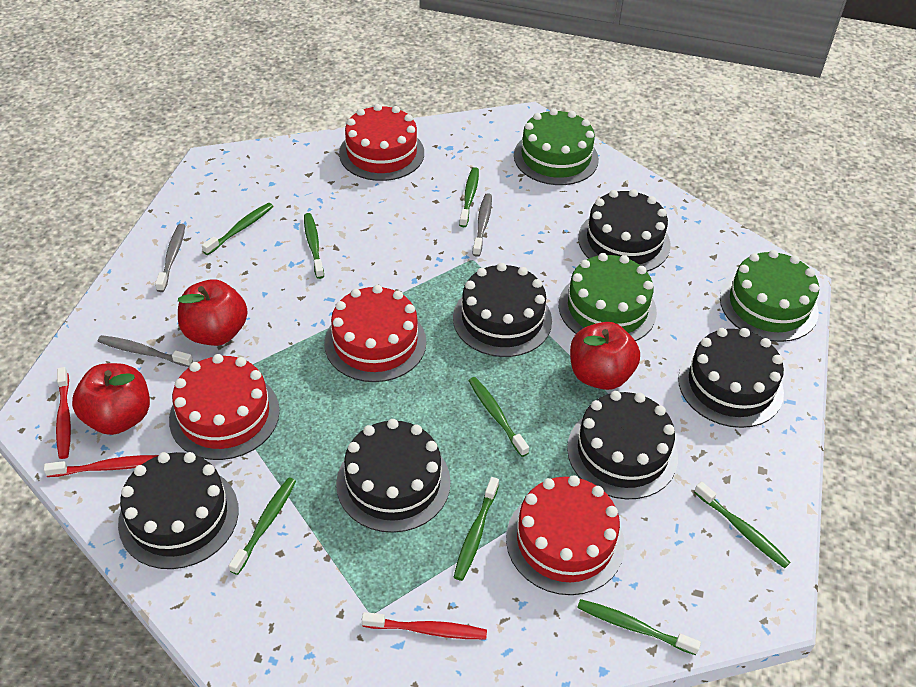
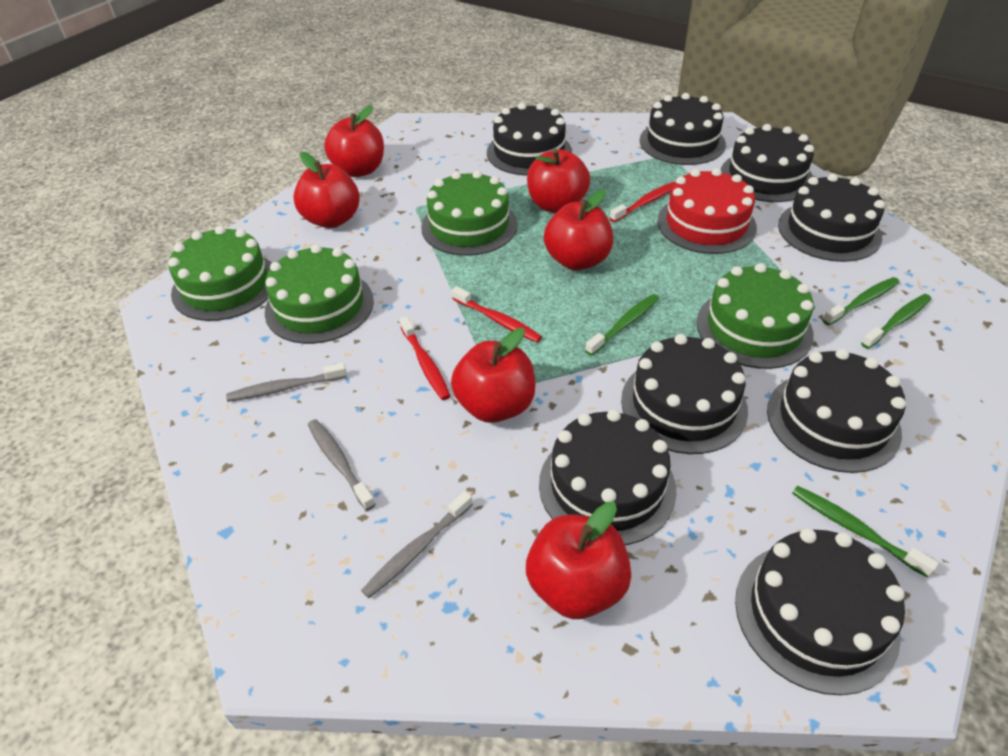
black cake: [118,452,239,569] [336,419,451,533] [453,263,552,357] [567,391,678,499] [578,189,671,272] [678,328,784,428] = 6 -> [487,103,572,176] [539,409,677,545] [621,334,748,454] [639,93,726,165] [721,124,814,202] [735,528,905,695] [767,349,906,473] [778,174,885,262] = 8
green cake: [514,108,599,185] [559,253,657,341] [720,250,819,342] = 3 -> [168,226,272,321] [265,244,374,344] [421,170,518,256] [697,263,814,369] = 4
green toothbrush: [202,203,273,255] [229,478,296,575] [304,213,324,279] [454,477,499,581] [459,167,479,227] [469,377,529,457] [577,599,701,655] [694,481,791,568] = 8 -> [585,294,659,356] [792,486,939,578] [823,277,900,325] [861,294,932,349] = 4
red apple: [72,363,150,435] [178,279,248,346] [570,322,640,390] = 3 -> [293,152,360,228] [324,105,384,177] [451,328,535,423] [526,502,631,619] [527,149,590,213] [544,189,613,271] = 6
red cake: [169,354,280,460] [324,285,426,382] [339,104,424,181] [506,475,625,595] = 4 -> [657,168,757,254] = 1

